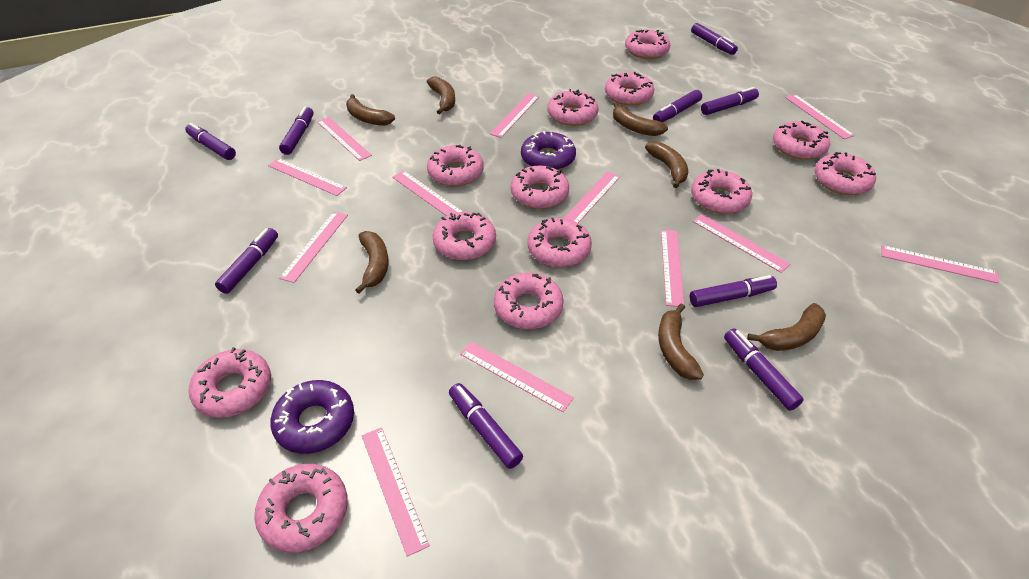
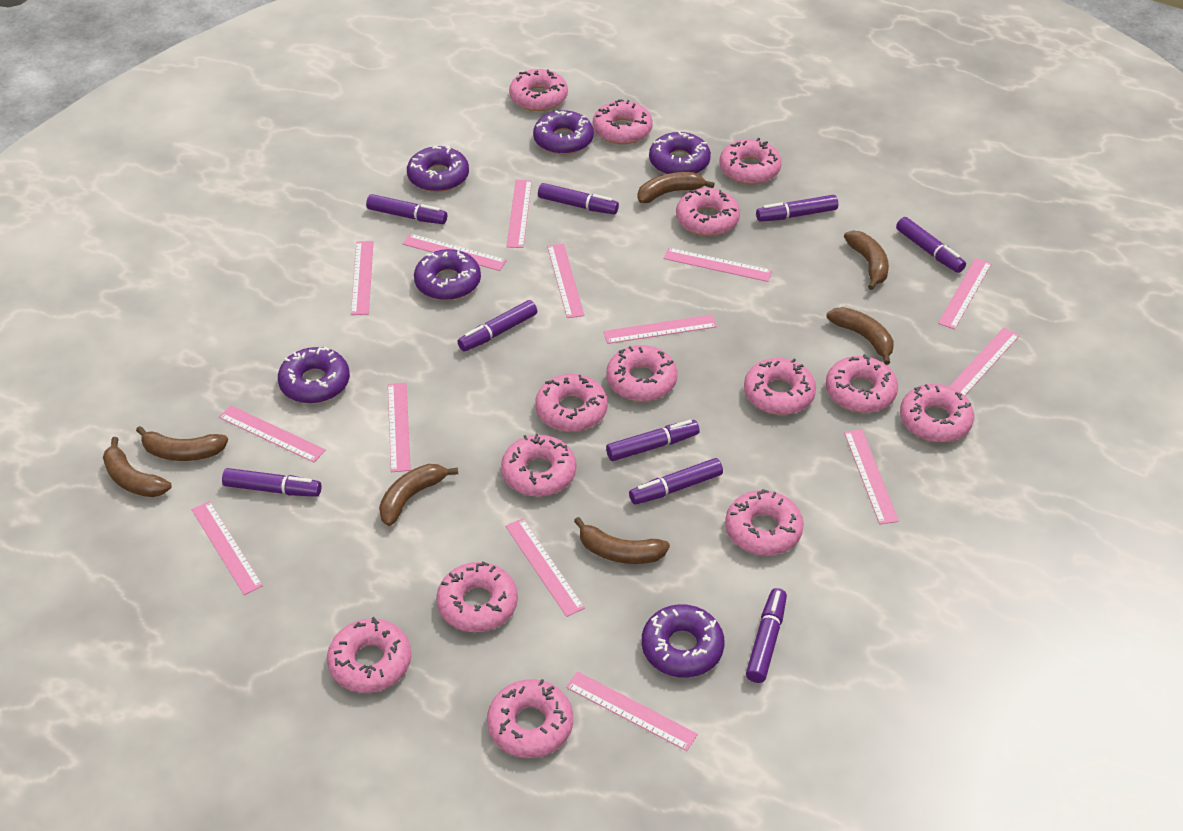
pink donut: [189,347,271,418] [254,464,348,553] [427,145,484,186] [432,212,496,260] [494,273,564,329] [511,166,569,209] [528,218,592,267] [547,89,598,126] [605,72,654,106] [625,30,670,59] [691,169,752,214] [773,121,830,160] [814,152,876,195] = 13 -> [327,617,411,693] [437,561,518,632] [487,679,573,758] [501,434,576,497] [509,69,568,111] [535,374,608,432] [593,99,653,144] [606,345,678,401] [676,188,740,236] [720,138,782,184] [725,489,804,555] [744,358,816,415] [826,354,898,413] [900,384,974,442] = 14
pink ruler: [268,158,347,196] [279,211,348,283] [317,117,372,161] [362,427,430,557] [392,171,463,216] [460,341,574,412] [489,93,539,138] [564,171,620,223] [661,230,684,307] [693,214,790,273] [785,94,855,139] [882,245,999,283] = 12 -> [191,501,263,595] [219,405,326,462] [351,241,374,315] [388,383,411,472] [403,234,507,271] [505,518,585,617] [506,180,532,248] [547,243,584,318] [566,671,698,751] [603,315,717,344] [664,248,772,282] [844,429,899,524] [938,258,992,330] [949,328,1020,396] = 14
purple donut: [270,380,354,454] [521,131,576,170] = 2 -> [278,347,350,404] [407,145,469,192] [414,249,481,300] [533,110,594,155] [642,604,725,678] [649,131,711,174] = 6

